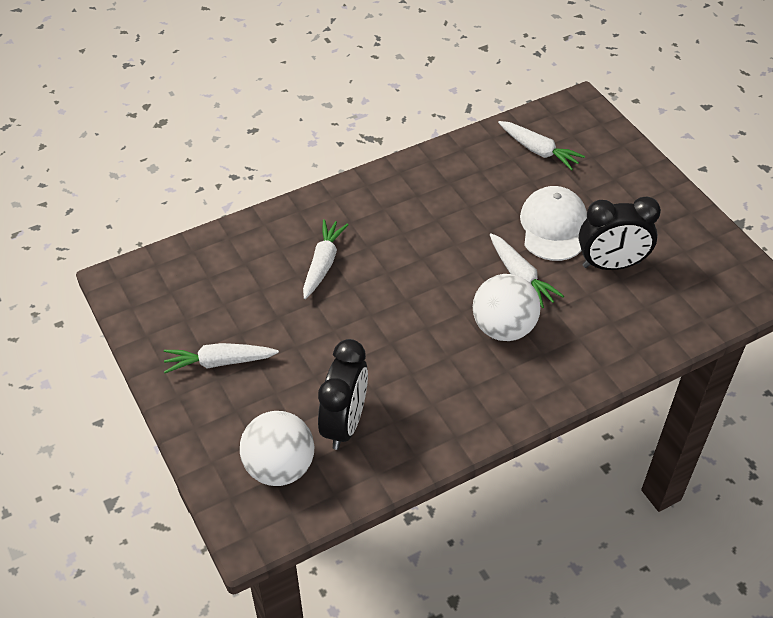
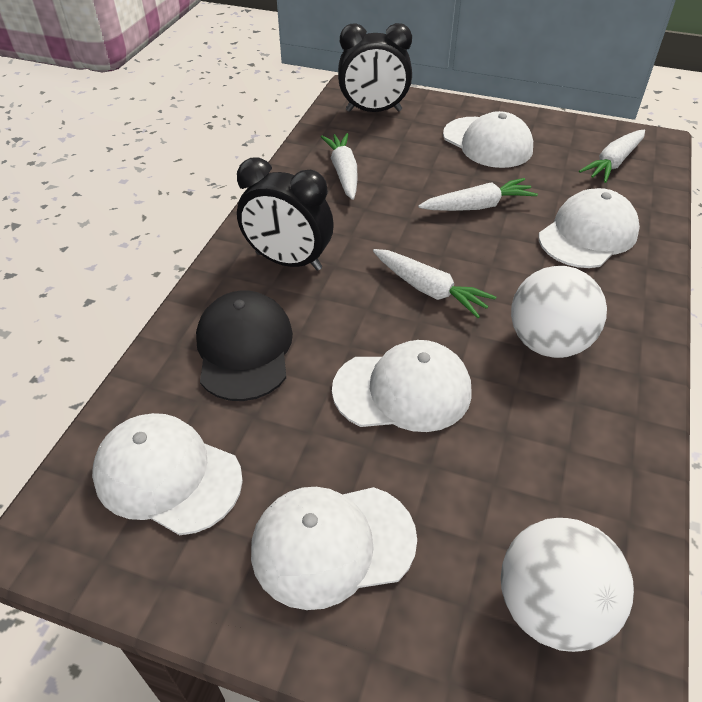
black cap: none = 0 -> [196,290,293,401] = 1
white cap: [520,186,587,261] = 1 -> [92,413,243,535] [251,487,417,610] [332,340,472,432] [443,111,533,168] [539,188,640,268] = 5

